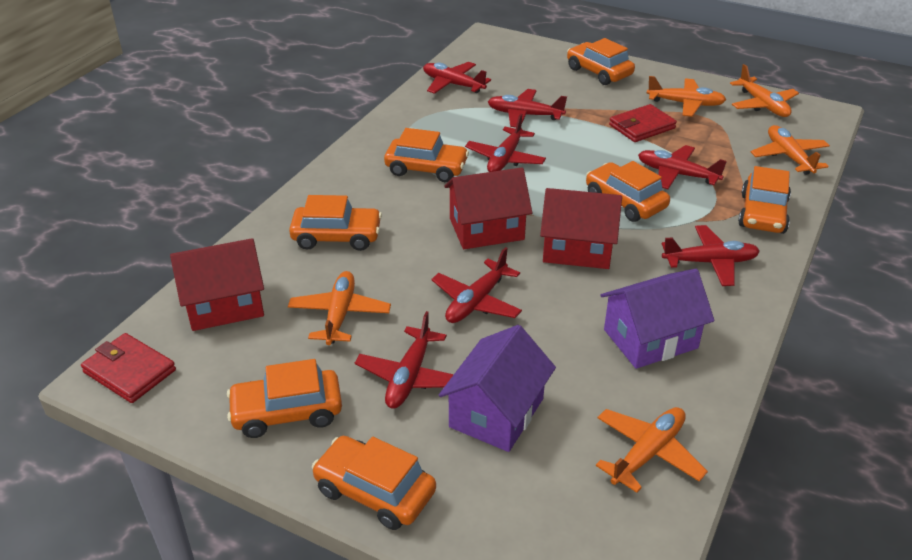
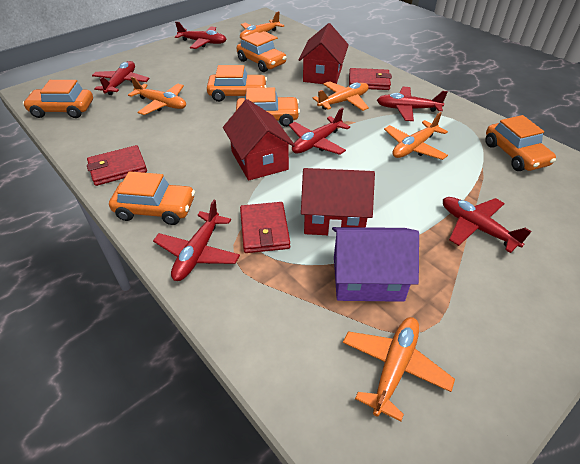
orange car: [227,359,342,438] [289,195,382,251] [312,436,436,530] [384,128,469,182] [567,38,635,85] [586,161,670,222] [738,166,791,234] = 7 -> [23,80,93,118] [109,171,195,225] [207,65,267,102] [236,87,300,127] [237,32,286,72] [485,115,556,171] = 6
purple house: [439,325,556,452] [601,269,715,369] = 2 -> [332,227,419,302] = 1
red plane: [355,311,454,409] [423,62,491,94] [431,247,522,323] [465,114,546,172] [488,89,567,128] [638,145,727,189] [662,225,760,286] = 7 -> [92,61,150,95] [153,200,240,281] [175,21,227,49] [289,108,350,155] [377,87,448,121] [443,197,532,253] = 6
red wallet: [81,333,176,403] [609,104,677,142] = 2 -> [87,145,147,186] [240,202,290,253] [349,68,392,90] = 3

